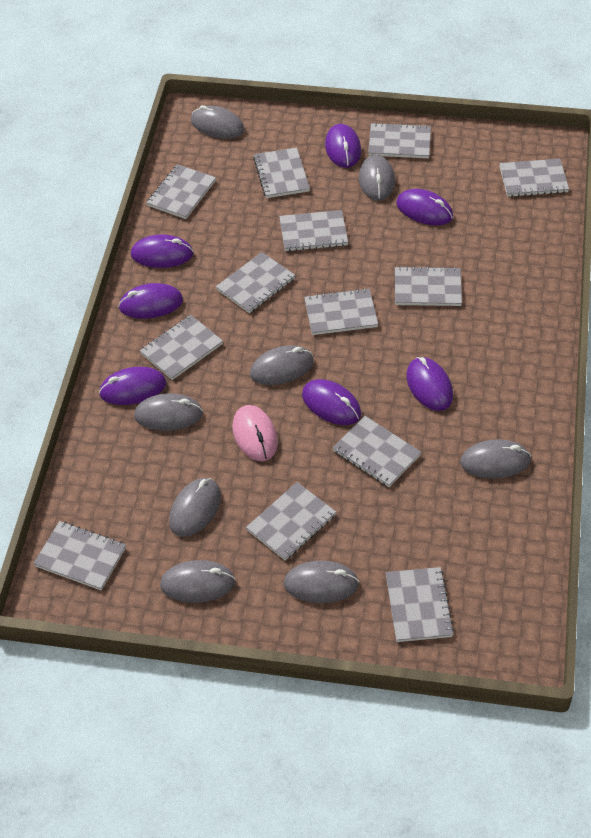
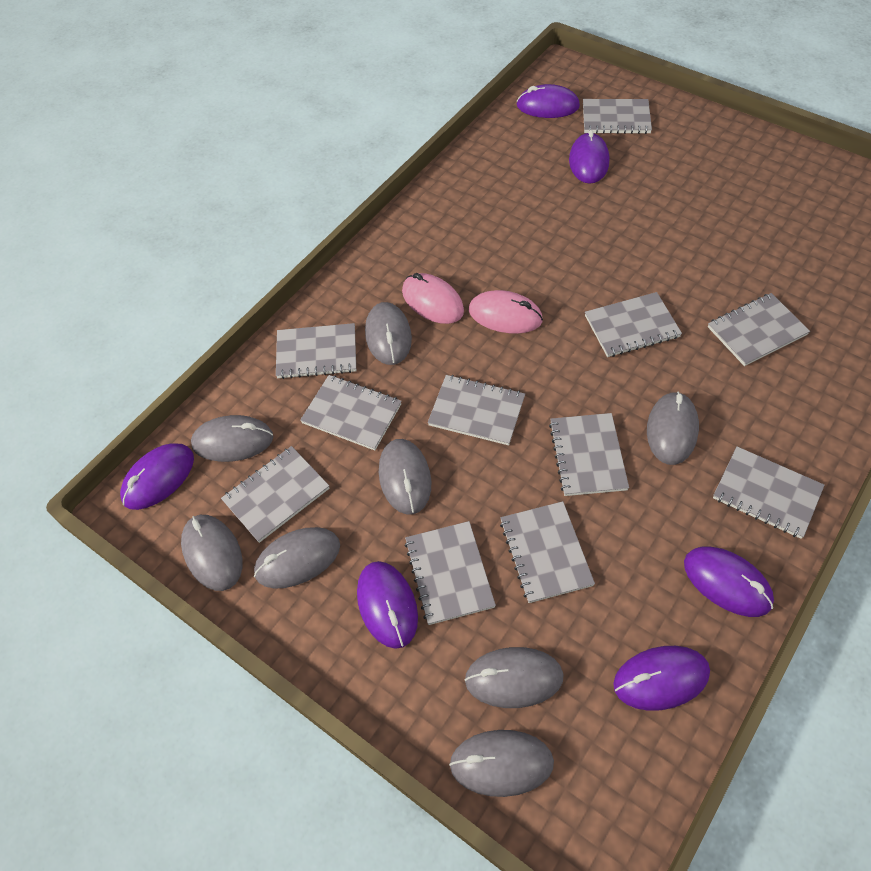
grey notebook: [33,521,126,590] [140,315,223,380] [147,164,216,219] [216,252,295,313] [246,482,336,560] [253,147,310,198] [279,210,348,251] [304,288,378,335] [332,416,421,487] [368,123,431,158] [386,567,454,642] [395,266,462,306] [499,159,569,197] = 13 -> [221,446,330,543] [276,323,356,379] [300,375,402,451] [405,521,496,625] [428,375,525,445] [500,501,595,603] [549,413,629,496] [583,99,652,134] [585,292,682,357] [708,293,810,366] [713,446,825,539] = 11
pink mouse: [232,405,278,461] = 1 -> [402,273,464,324] [469,290,543,334] = 2
purple mouse: [99,367,166,405] [118,283,183,319] [131,234,193,268] [302,379,361,425] [325,124,361,168] [396,189,453,225] [406,357,453,411] = 7 -> [120,443,194,510] [357,561,418,649] [516,84,580,118] [569,130,609,184] [613,646,710,711] [684,547,774,617] = 6

